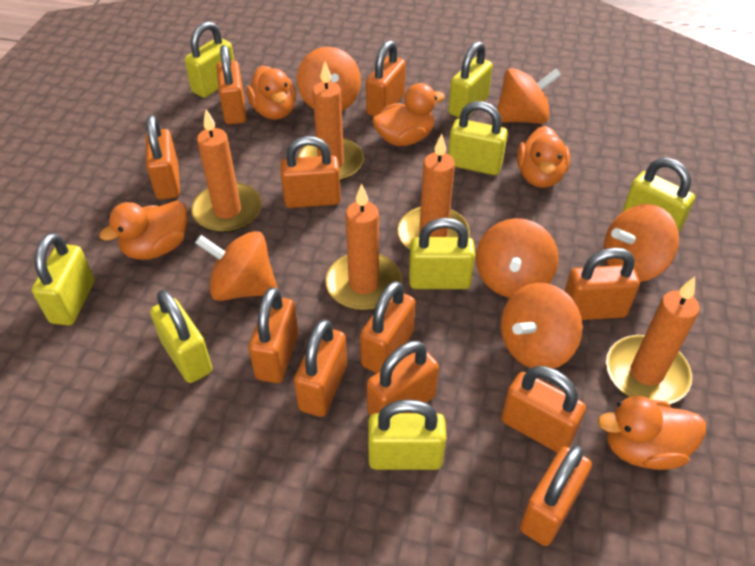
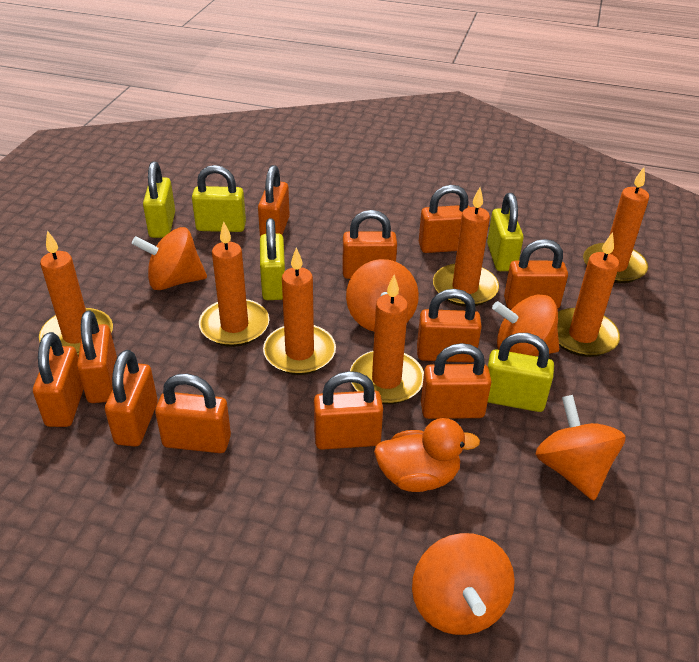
orange candle: [191,109,262,233] [298,62,364,181] [325,184,402,311] [398,133,470,250] [606,277,700,404] = 5 -> [39,230,113,356] [199,221,269,347] [263,247,336,375] [350,275,424,404] [433,187,499,306] [557,232,620,357] [583,167,649,283] = 7
orange duck: [99,200,187,260] [246,65,296,120] [372,83,445,146] [517,126,570,188] [598,396,706,470] = 5 -> [374,418,480,492] = 1
orange spinning top: [195,231,278,301] [297,47,361,111] [476,218,559,298] [497,68,561,124] [501,283,583,369] [604,204,679,282] = 6 -> [132,227,207,290] [346,259,419,331] [412,533,515,635] [492,294,560,356] [535,395,626,500] = 5
yellow padlock: [32,233,95,325] [150,290,212,383] [184,21,234,98] [368,399,446,470] [409,218,475,289] [448,41,493,118] [448,101,508,175] [622,158,695,233] = 8 -> [143,161,175,238] [192,165,246,232] [260,218,285,300] [487,193,524,271] [488,333,554,412] = 5

